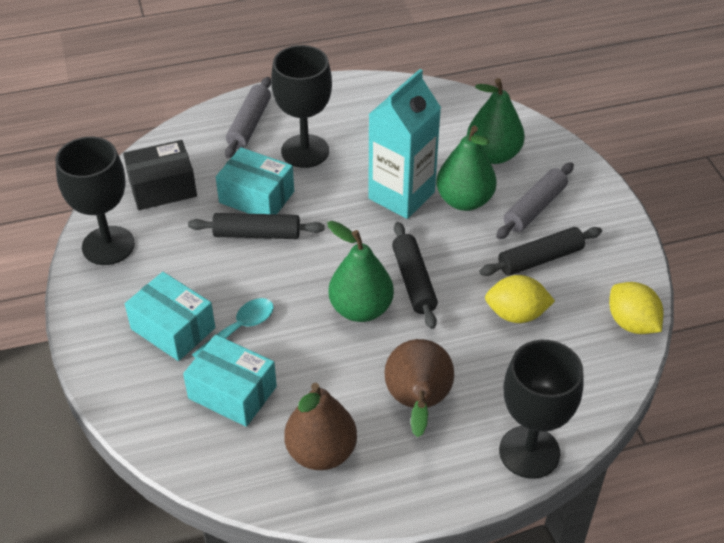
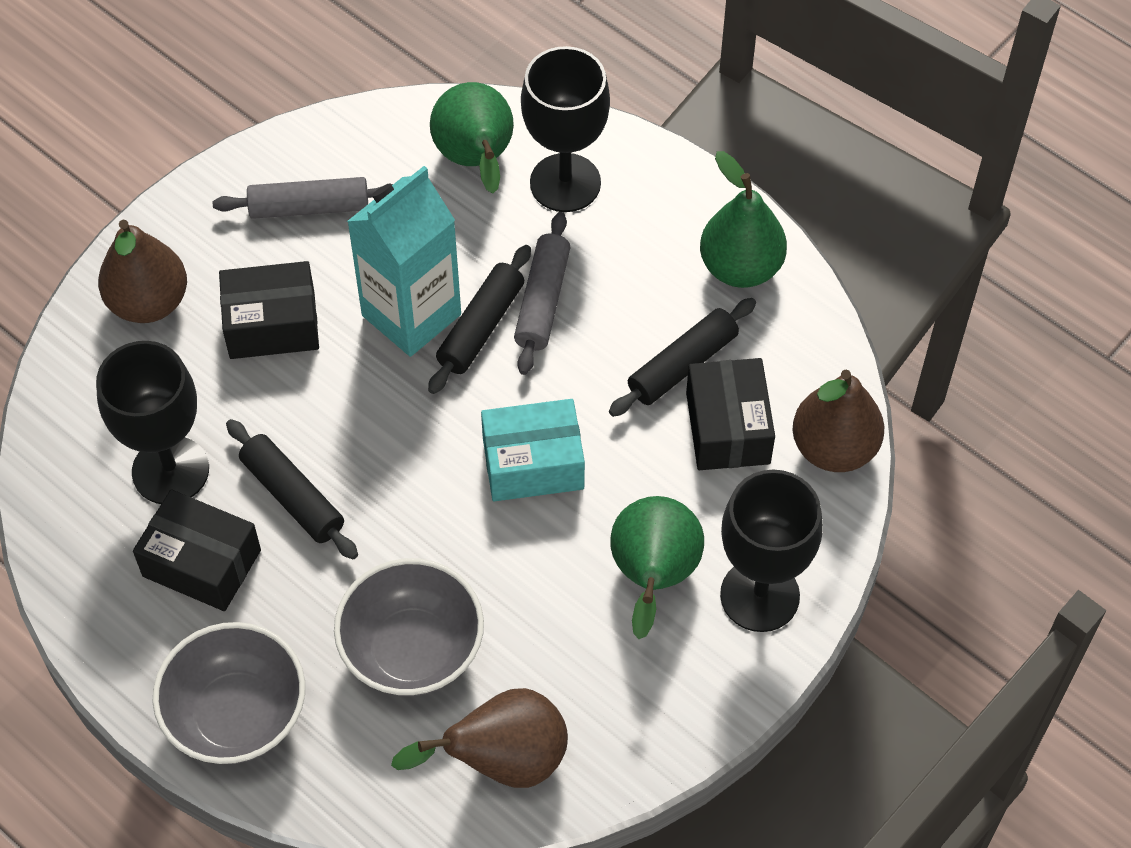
black box: [123,140,197,210] = 1 -> [133,489,261,611] [219,261,319,359] [686,358,775,470] = 3
brown pear: [284,383,357,470] [384,339,454,437] = 2 -> [98,220,187,323] [391,688,568,788] [793,370,884,472] = 3
grey bowl: none = 0 -> [153,622,305,764] [334,558,484,697] = 2
turquoise box: [125,272,215,361] [183,335,277,427] [216,147,294,214] = 3 -> [481,399,585,501] = 1
turquoise spoon: [192,298,274,358] = 1 -> none = 0
yellow lemon: [485,275,555,323] [609,282,663,334] = 2 -> none = 0

